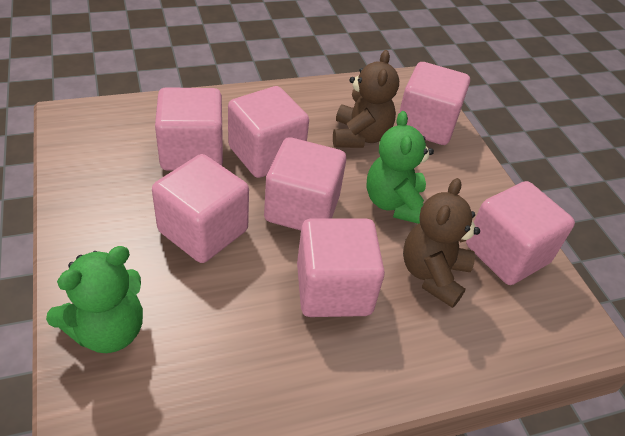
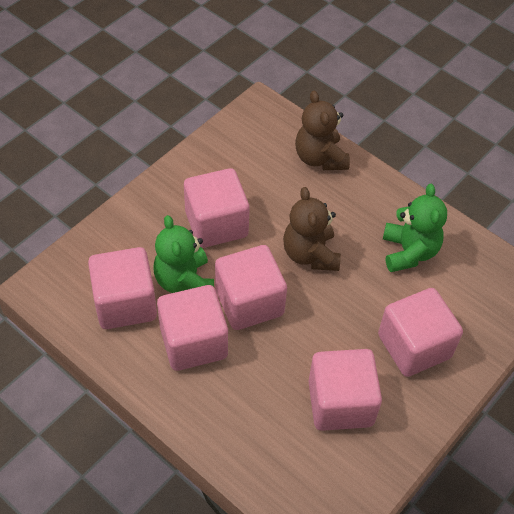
pink cube: [152,154,249,263] [155,87,223,171] [228,86,309,178] [264,137,346,231] [297,219,385,317] [396,62,470,145] [466,181,575,285] = 7 -> [88,247,157,329] [157,285,228,371] [184,168,250,248] [215,245,287,330] [308,349,382,431] [378,288,463,377] = 6

